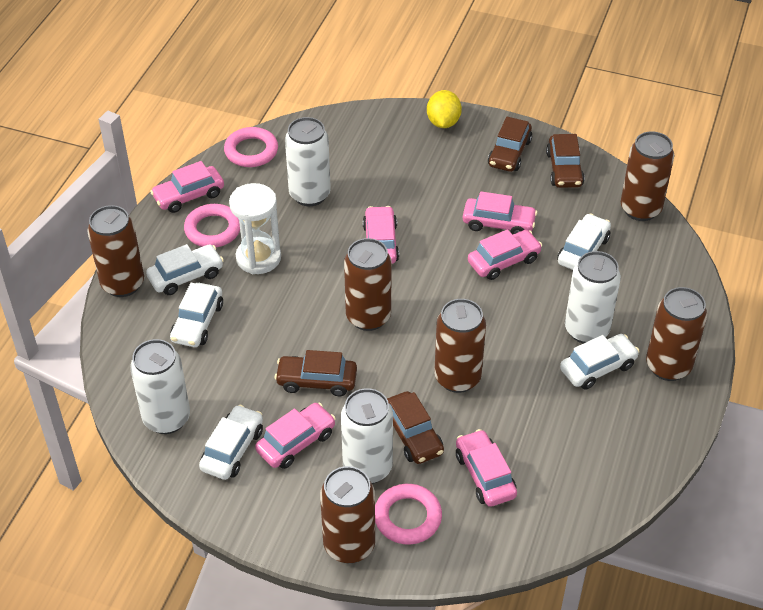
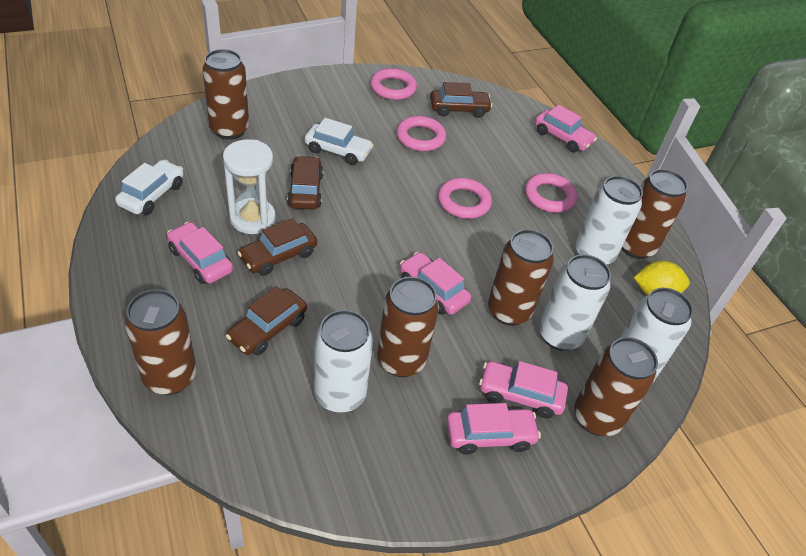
pink car: [150,161,224,213] [255,403,336,469] [363,206,399,264] [456,429,517,507] [463,192,537,234] [468,229,542,280] = 6 -> [167,222,233,284] [400,252,472,315] [446,403,541,455] [479,361,568,419] [535,105,597,152] = 5
pink ring: [184,204,240,247] [224,127,278,167] [375,484,442,544] = 3 -> [370,68,417,100] [396,116,446,152] [438,178,492,219] [525,173,578,213] = 4
white car: [146,244,224,295] [170,283,223,347] [199,405,263,480] [557,213,611,270] [560,334,640,390] = 5 -> [115,160,183,215] [305,118,373,165] = 2

